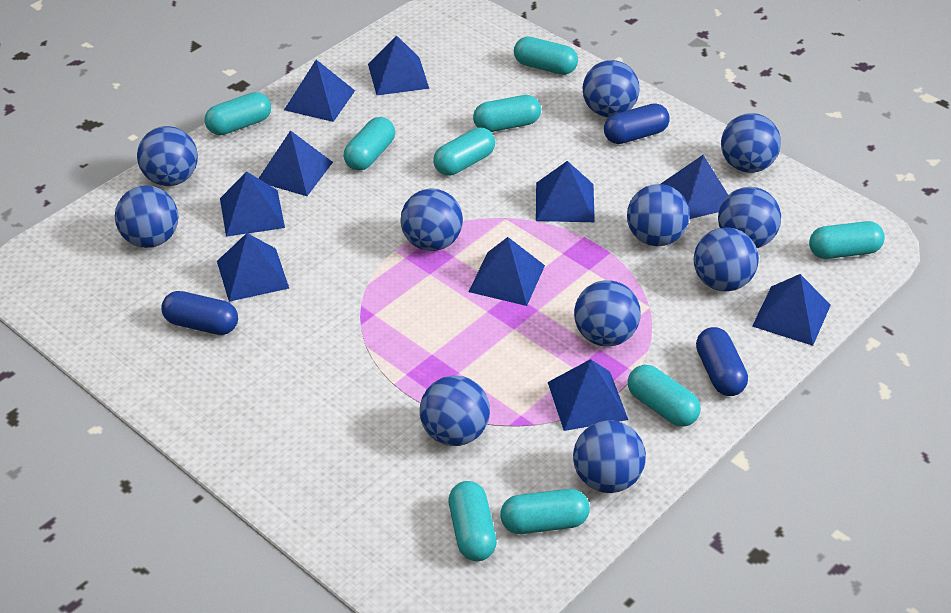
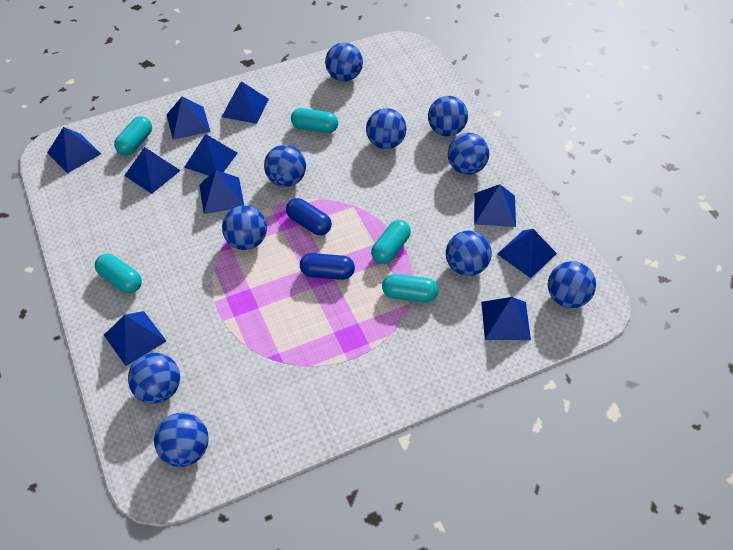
blue ball: [115,185,178,248] [137,126,198,186] [400,189,463,251] [420,375,490,446] [573,420,646,493] [574,280,641,347] [583,60,639,117] [627,184,690,246] [694,227,759,291] [718,187,781,248] [721,113,781,173] = 11 -> [128,353,180,404] [154,413,209,467] [222,205,267,250] [264,145,306,187] [325,43,363,82] [366,108,407,149] [428,96,468,136] [446,230,492,276] [448,133,489,175] [548,261,596,308] = 10
blue capsule: [162,291,238,335] [604,103,670,144] [696,327,748,396] = 3 -> [286,198,332,235] [300,253,355,280] = 2
turquoise capsule: [205,92,271,135] [343,117,395,171] [433,127,495,176] [449,481,497,561] [473,95,541,132] [501,489,590,534] [514,37,578,75] [628,365,701,427] [809,221,885,259] = 9 -> [95,254,142,293] [114,116,152,156] [291,108,338,133] [371,220,411,264] [382,274,438,302] = 5

